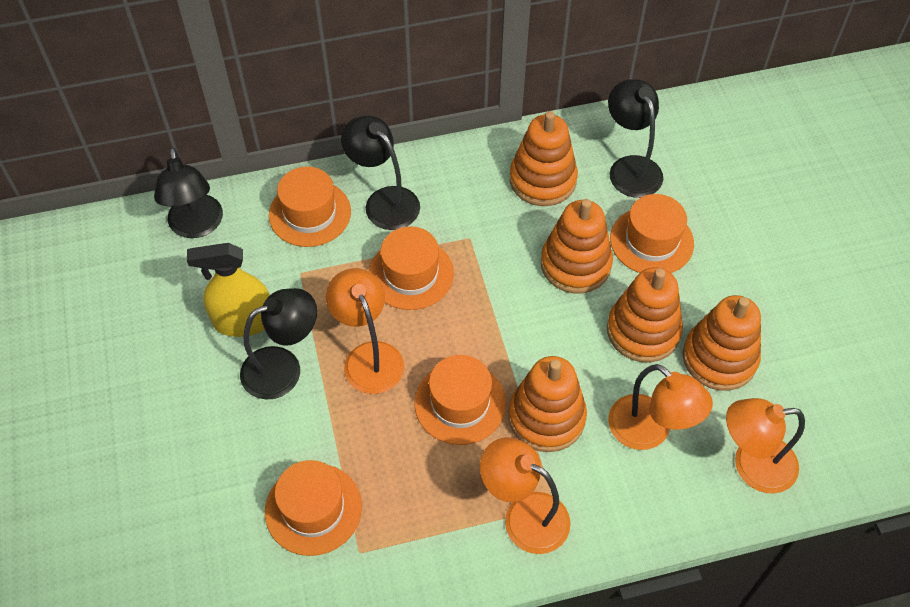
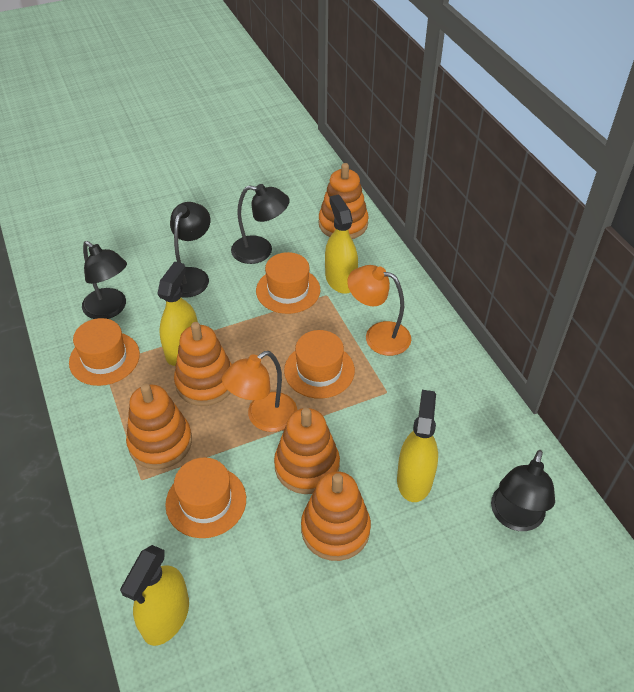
orange hat: [265,460,362,556] [269,167,351,247] [369,226,454,310] [414,355,506,445] [610,194,694,273] = 5 -> [69,318,140,386] [165,457,246,538] [256,252,320,314] [284,330,355,399] = 4
orange lamp: [326,268,404,394] [480,437,570,554] [608,364,713,450] [726,398,805,493] = 4 -> [222,351,297,432] [347,265,411,356] = 2
yellow spray bottle: [187,243,270,337] = 1 -> [120,545,189,646] [157,262,198,366] [325,194,358,294] [397,390,438,502] = 4

